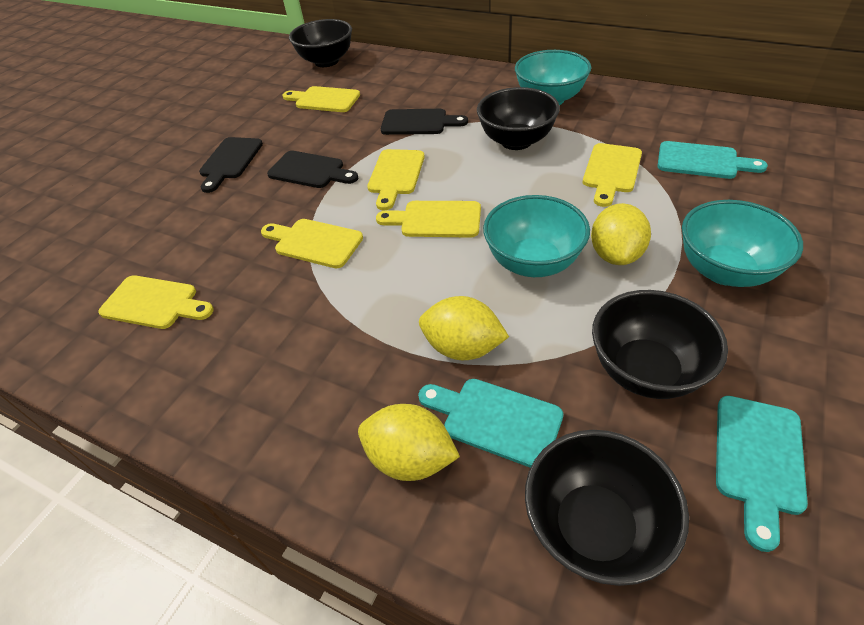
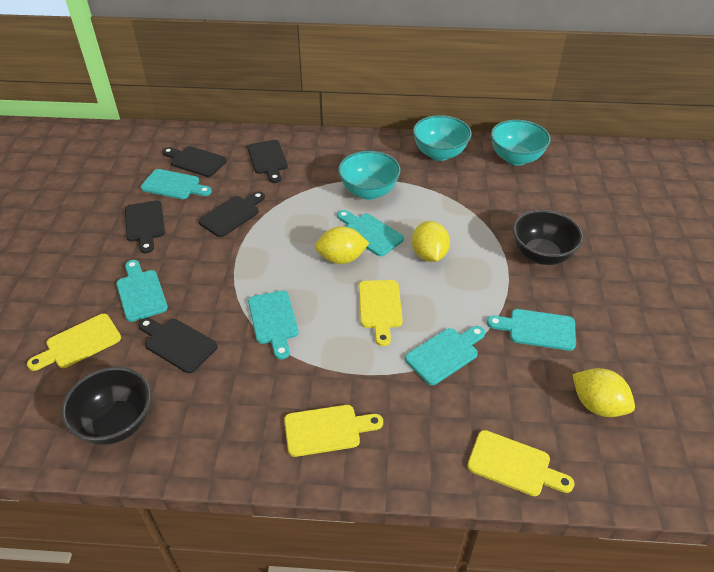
black bowl: [289,19,352,67] [477,87,560,150] [525,430,689,586] [592,290,728,399] = 4 -> [62,367,151,445] [513,210,583,265] = 2
black cutting board: [199,137,263,193] [267,151,358,188] [381,109,468,135] = 3 -> [125,201,165,253] [138,318,218,373] [162,146,227,177] [198,192,265,237] [247,140,288,183] = 5
turquoise cutting board: [418,379,563,468] [657,141,768,179] [716,396,808,552] = 3 -> [116,260,168,322] [141,169,212,199] [248,290,298,359] [337,210,404,256] [405,326,485,385] [487,309,576,351] = 6
yellow cutting board: [98,276,214,329] [261,219,363,268] [282,86,360,112] [367,149,425,210] [376,201,481,238] [583,143,642,207] = 6 -> [27,314,121,371] [284,405,383,457] [359,280,403,346] [467,430,574,496] = 4

